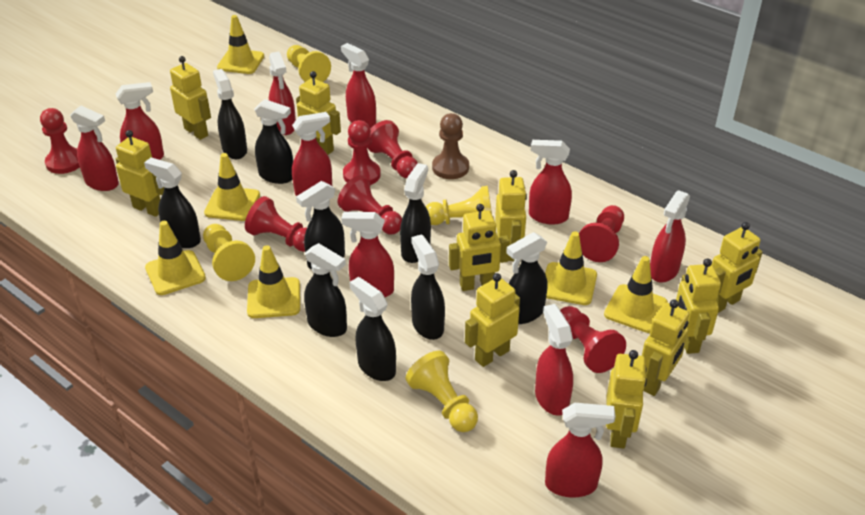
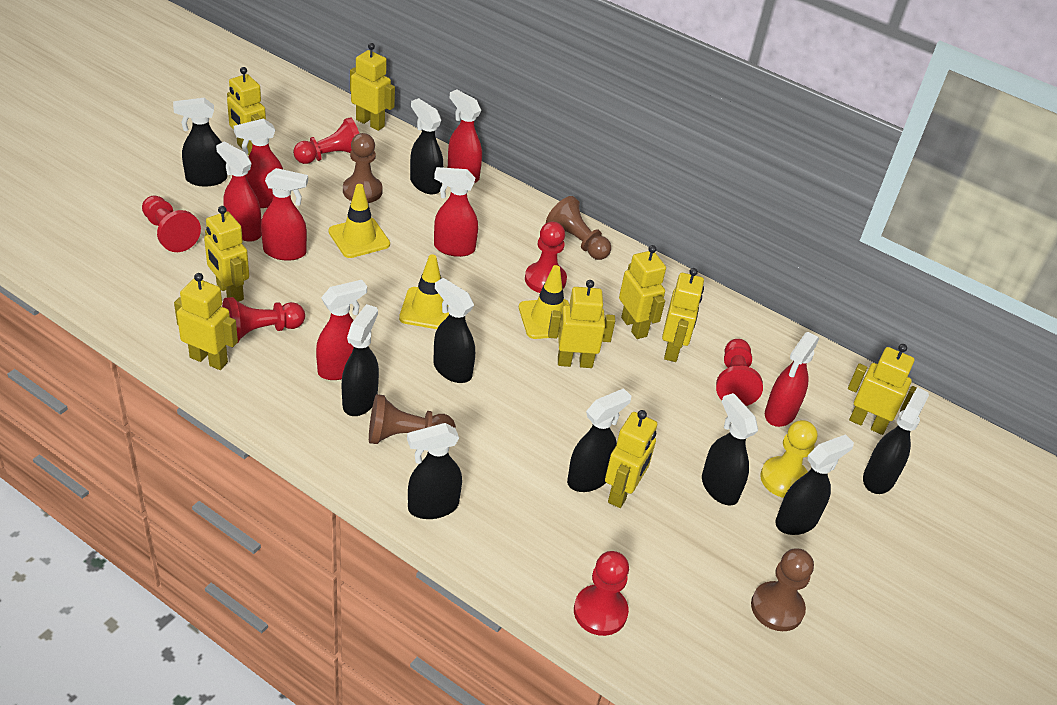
brown pawn: [432,113,469,179] = 1 -> [343,133,383,203] [369,394,456,444] [546,196,611,260] [751,548,814,631] = 4
red pawn: [40,108,80,174] [245,196,307,252] [337,175,402,234] [343,120,381,185] [367,120,418,178] [560,306,626,373] [579,205,624,262] = 7 -> [142,195,201,252] [222,297,305,342] [293,117,360,164] [525,222,567,293] [574,551,629,636] [716,339,763,406] = 6
red spray bottle: [70,106,119,191] [116,82,164,160] [269,51,296,135] [292,112,332,196] [341,43,376,128] [341,212,394,297] [529,140,572,224] [535,304,573,416] [545,403,616,498] [650,190,690,282] = 10 -> [216,142,261,242] [234,118,283,208] [261,168,308,261] [316,280,367,380] [434,167,478,257] [448,90,482,183] [765,332,819,427] = 7
yellow pawn: [203,224,255,281] [287,45,331,82] [406,351,478,432] [426,186,492,225] = 4 -> [760,420,817,498] = 1
yellow robot: [116,130,164,217] [170,56,211,140] [296,71,341,155] [449,204,510,291] [465,273,520,367] [495,170,527,261] [606,350,647,448] [642,300,689,396] [676,258,721,354] [712,222,763,313] = 10 -> [174,273,238,370] [204,206,249,302] [227,67,266,155] [350,43,395,131] [548,280,615,368] [605,410,657,508] [619,245,666,339] [662,268,704,362] [848,344,917,435] = 9
yellow traffic cone: [145,221,206,295] [204,153,260,221] [217,15,264,74] [247,245,300,318] [545,231,597,305] [604,256,668,333] = 6 -> [329,184,390,258] [399,254,449,329] [519,265,570,339] = 3

